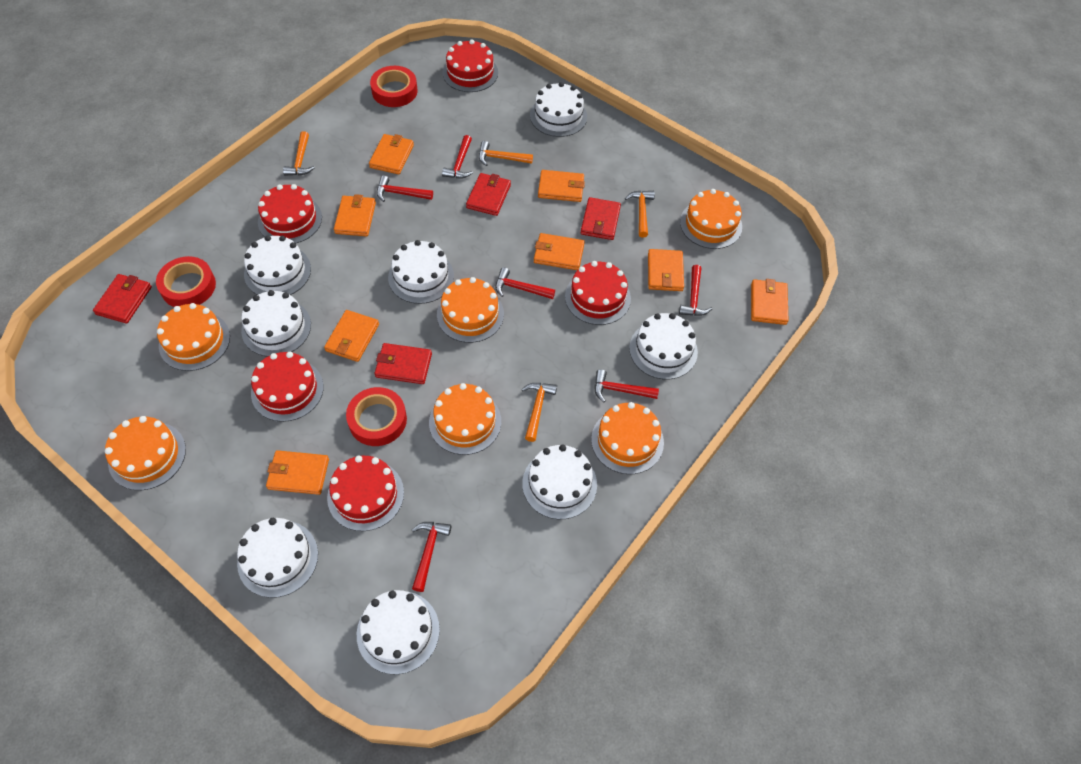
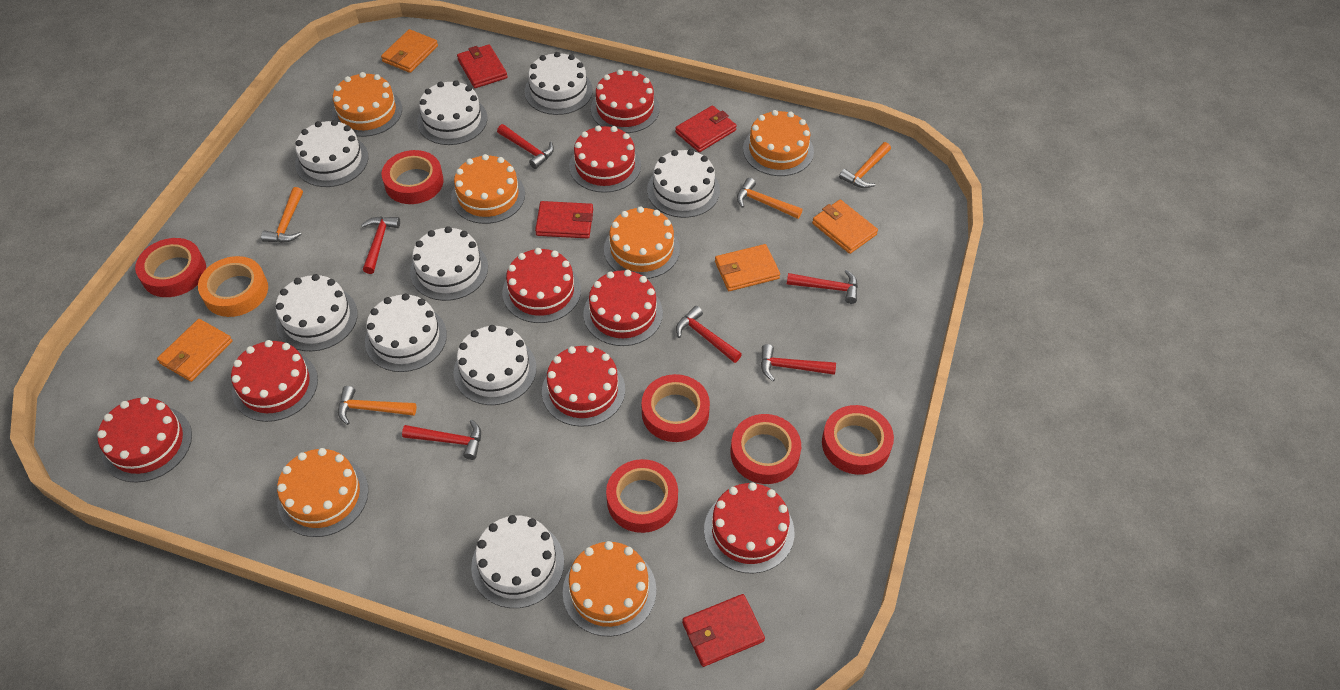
orange tape: none = 0 -> [198,256,268,317] = 1
orange wallet: [266,450,329,495] [324,310,379,362] [334,194,376,236] [369,134,414,174] [534,233,585,270] [538,170,585,202] [648,249,684,291] [751,279,789,325] = 8 -> [157,319,232,382] [381,29,438,73] [715,244,780,291] [812,200,878,254] = 4
red cake: [251,352,324,422] [258,184,322,243] [327,456,404,531] [442,39,498,92] [565,261,631,325] = 5 -> [97,397,192,483] [231,340,318,422] [502,248,581,323] [542,345,625,427] [569,125,641,193] [583,270,663,346] [591,69,660,133] [704,482,794,574] = 8
red tape: [156,256,216,307] [346,387,407,446] [370,66,418,107] = 3 -> [135,238,206,297] [382,150,444,204] [606,459,678,533] [642,374,710,442] [731,414,801,484] [822,405,894,475] = 6
white cake: [237,518,318,598] [241,290,311,357] [244,235,311,295] [357,590,440,675] [388,240,454,304] [522,445,597,519] [530,82,587,137] [629,313,698,379] = 8 -> [276,274,358,351] [295,120,369,187] [365,293,447,372] [410,226,488,301] [417,80,487,145] [454,325,537,405] [471,515,564,608] [525,52,593,115] [647,149,720,218] = 9

